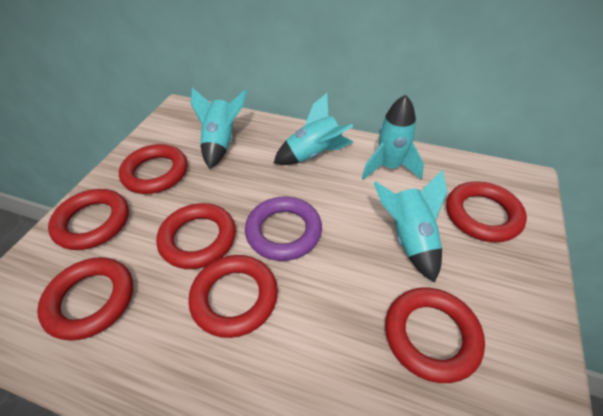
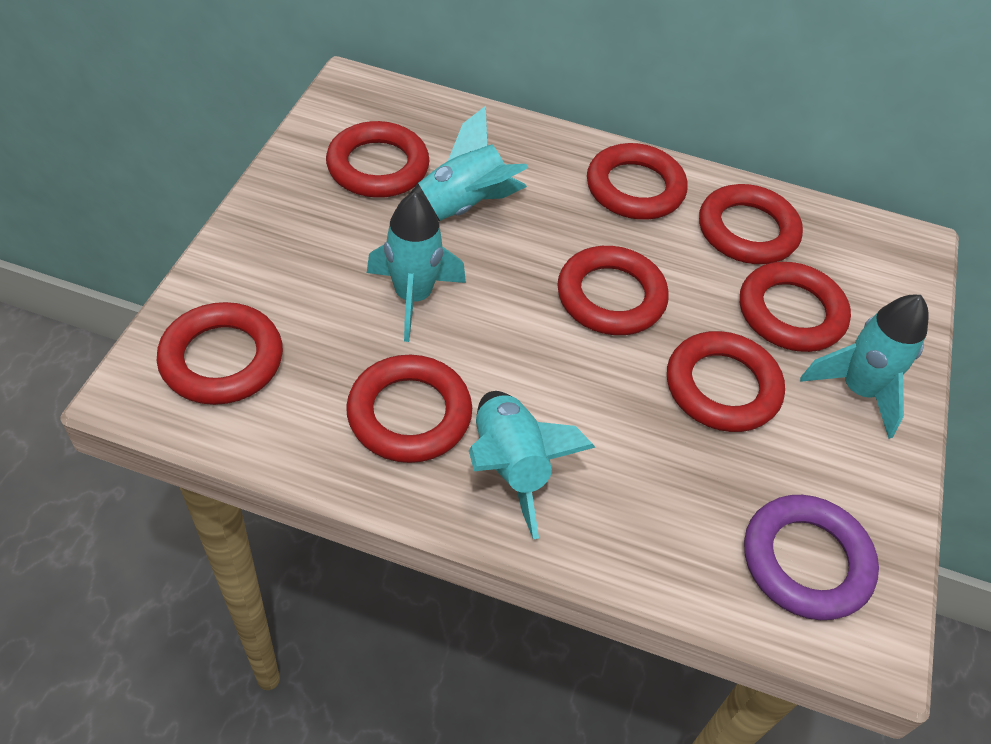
red ring: [37,257,133,341] [48,189,129,250] [119,144,187,194] [156,203,236,269] [189,255,278,338] [385,288,485,383] [446,181,527,242] = 7 -> [157,302,283,405] [326,121,429,198] [346,355,472,463] [557,246,669,335] [587,143,688,220] [667,331,785,432] [699,184,803,264] [740,262,851,352] = 8

